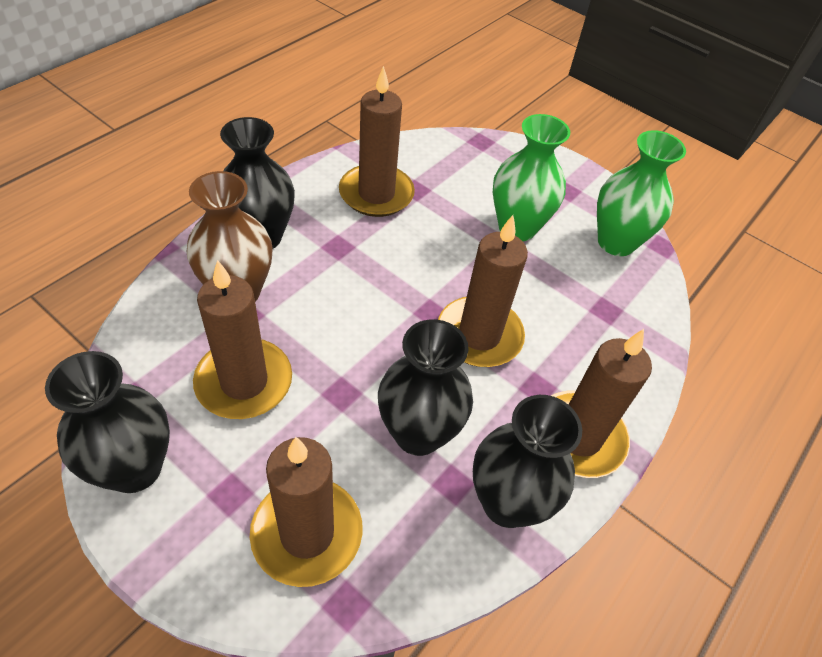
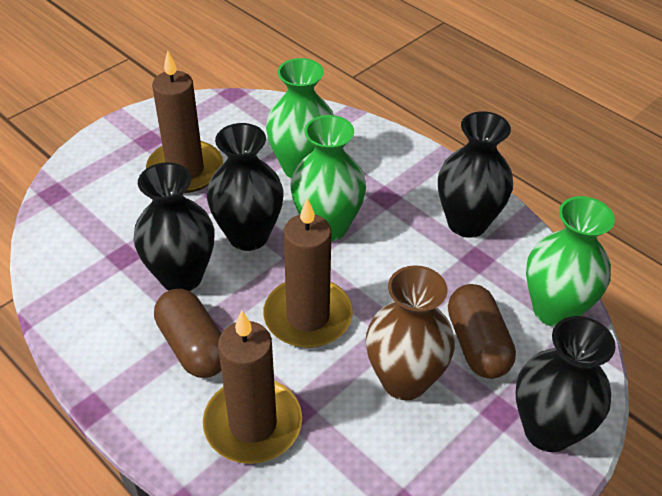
brown candle: [193,260,292,419] [250,437,363,587] [339,66,415,217] [438,215,528,367] [551,329,652,478] = 5 -> [146,51,223,193] [203,310,302,464] [263,198,353,348] = 3
brown capsule: none = 0 -> [154,289,222,378] [448,284,516,379] = 2
green vase: [493,114,570,241] [597,130,686,256] = 2 -> [266,58,334,179] [291,115,366,242] [526,196,615,327] = 3

